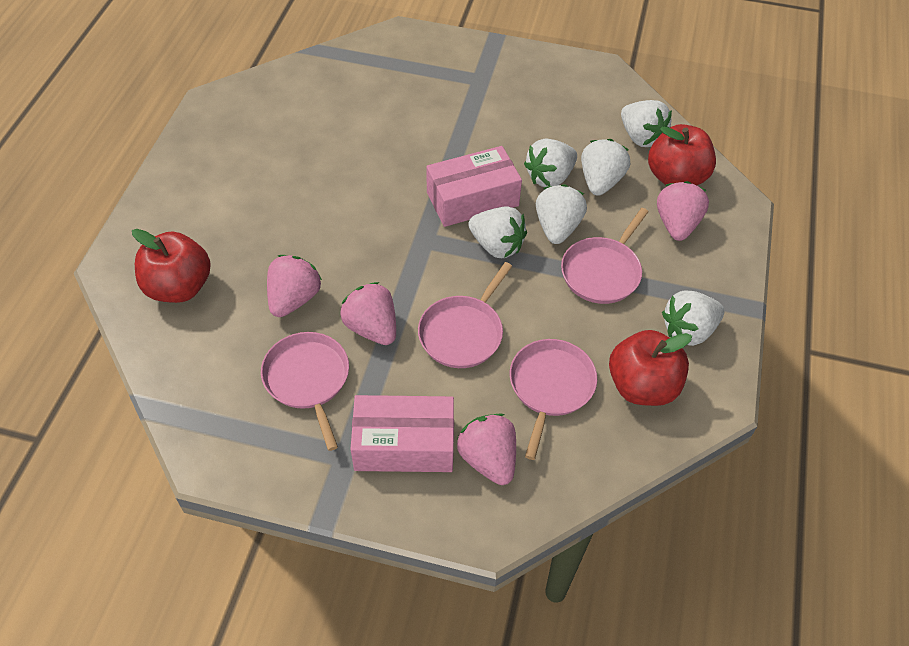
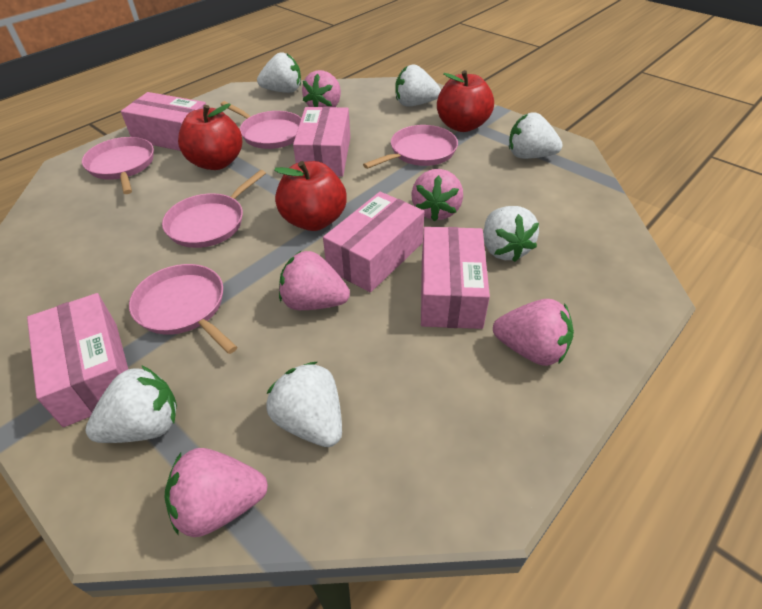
pink box: [351,395,454,472] [426,146,522,227] = 2 -> [27,293,128,427] [121,92,206,151] [293,107,350,177] [323,192,424,292] [421,227,490,329] = 5
pink pan: [261,332,349,451] [418,262,512,368] [510,339,597,460] [561,208,648,304] = 4 -> [82,137,154,194] [129,264,237,354] [162,170,266,248] [220,101,301,149] [363,125,458,169] = 5
pink strawberry: [267,255,322,317] [340,282,396,345] [457,413,516,485] [657,181,709,241] = 4 -> [164,448,268,537] [279,250,350,310] [302,70,341,107] [411,169,463,222] [493,299,574,366] = 5

